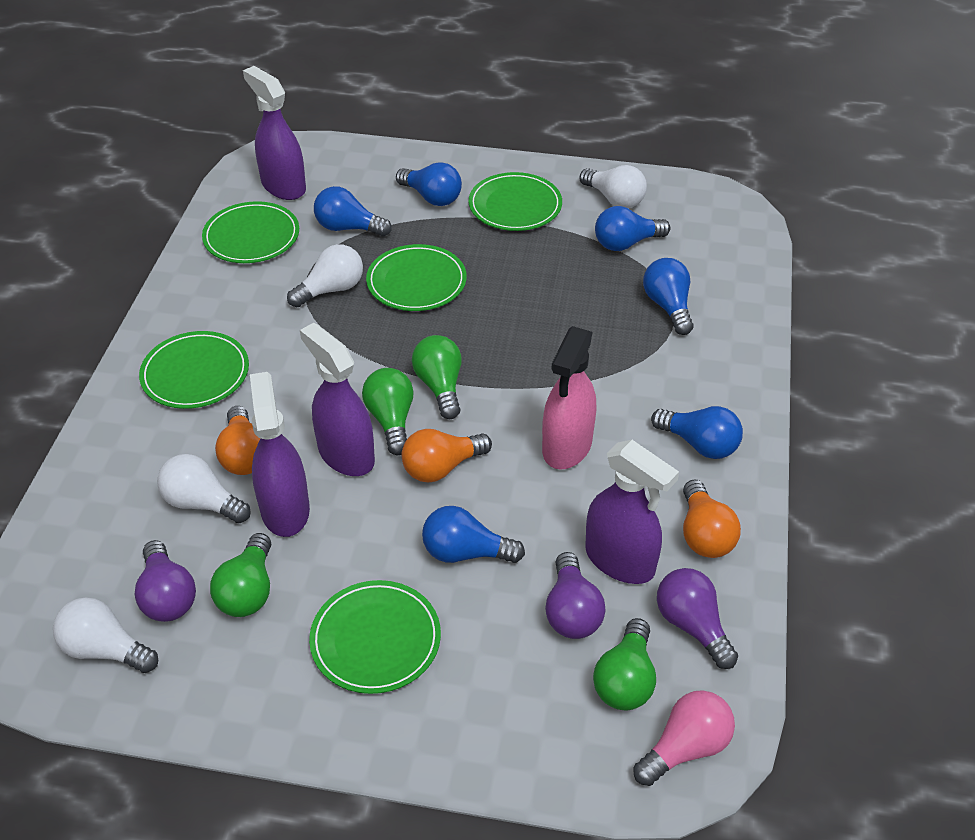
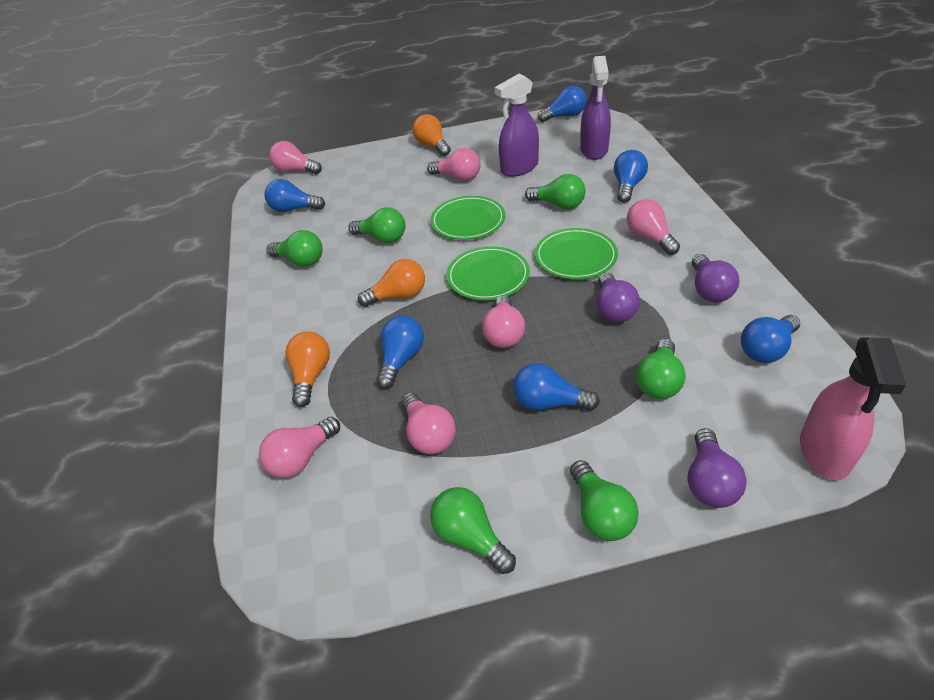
green light bulb: [210,533,271,617] [362,368,414,455] [412,335,462,419] [593,618,656,710] = 4 -> [267,230,323,267] [349,207,405,243] [430,487,516,574] [525,174,586,209] [570,460,639,541] [636,339,686,399] = 6
green plate: [139,331,249,409] [202,201,299,263] [309,580,441,694] [366,244,467,311] [469,172,562,231] = 5 -> [430,196,505,240] [446,246,530,300] [535,228,618,279] = 3
pink light bulb: [634,690,735,786] = 1 -> [259,417,340,478] [269,141,322,174] [401,392,456,454] [427,148,481,181] [482,295,525,348] [627,199,680,255] = 6
purple spray bottle: [243,66,306,200] [250,372,310,537] [300,323,375,476] [585,440,679,584] = 4 -> [495,74,539,177] [580,56,611,160] = 2
white light bulb: [53,597,158,673] [157,454,251,523] [287,244,363,307] [580,165,647,208] = 4 -> none = 0

